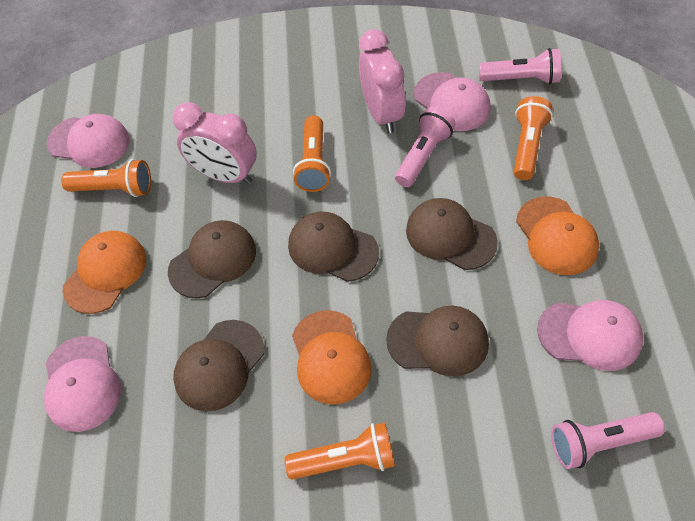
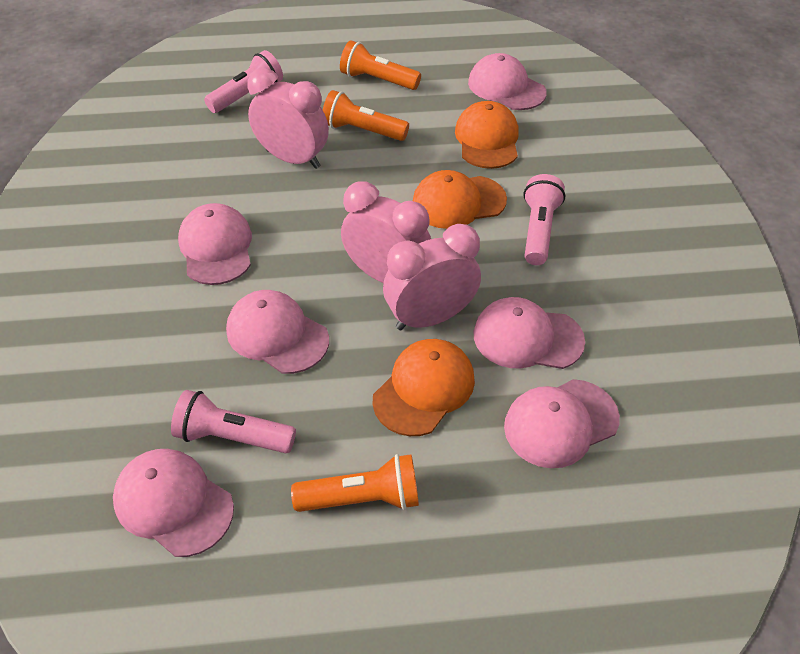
brown cap: [168,220,256,298] [173,320,264,411] [288,212,379,282] [386,306,489,376] [406,198,498,270] = 5 -> none = 0
orange flashlight: [61,159,151,197] [284,423,395,480] [293,115,331,192] [514,96,553,180] = 4 -> [291,454,419,512] [323,90,409,141] [340,40,421,90] = 3
pink cap: [44,336,121,432] [47,114,129,168] [414,72,491,131] [537,300,643,371] = 4 -> [113,449,234,557] [178,203,252,285] [226,290,329,374] [468,53,547,110] [474,297,585,369] [504,379,620,468] = 6
pink clock: [172,102,257,184] [359,29,406,133] = 2 -> [247,68,329,169] [341,181,431,283] [383,224,481,330] = 3

